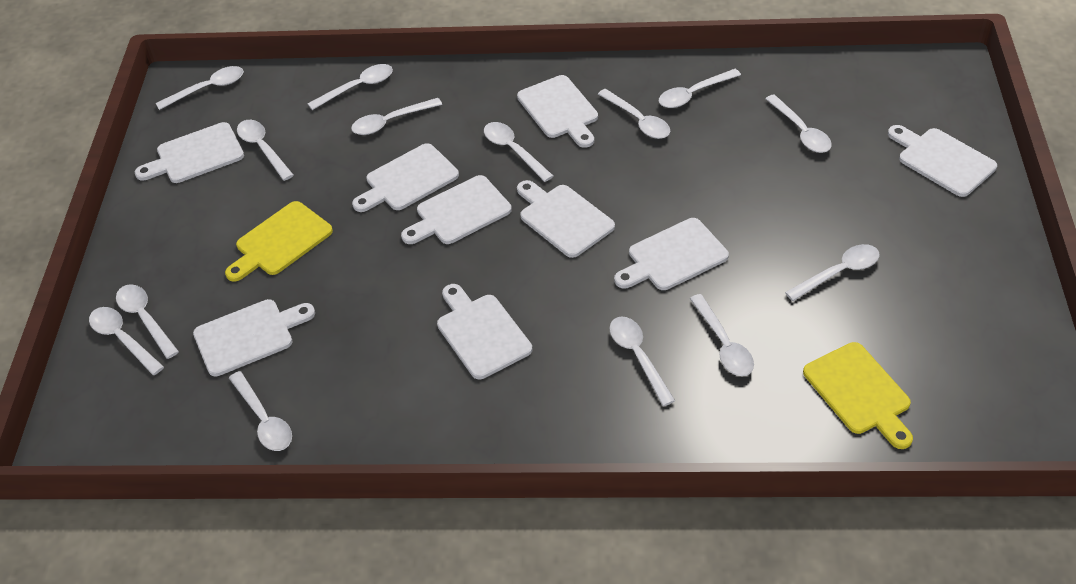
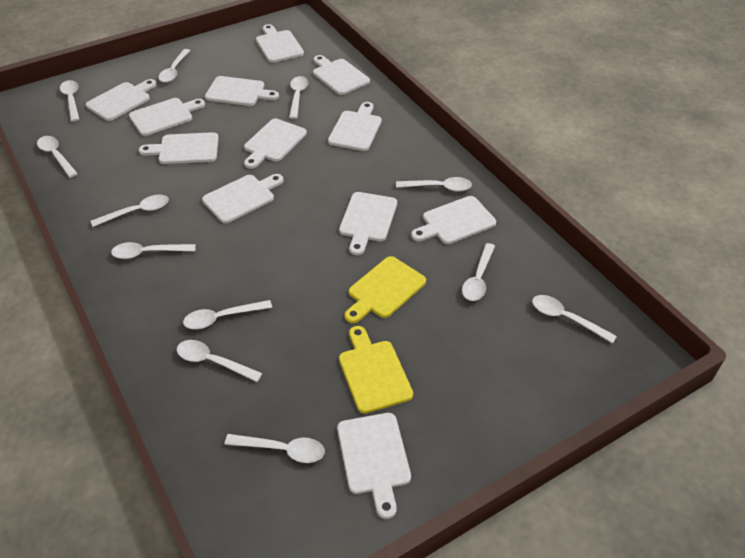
white cutting board: [135,122,244,183] [193,299,315,376] [352,143,459,212] [401,175,512,244] [437,284,532,379] [517,75,598,148] [517,180,615,258] [614,218,729,290] [888,125,997,197] = 9 -> [86,79,157,121] [129,98,205,136] [139,132,219,164] [202,174,284,223] [205,76,279,106] [244,119,307,169] [256,24,304,63] [313,55,370,95] [328,102,382,151] [337,413,411,519] [339,192,397,255] [411,196,496,244] = 12
white spoon: [89,307,164,375] [116,284,179,359] [155,66,244,110] [229,371,292,451] [237,120,294,181] [308,64,393,110] [351,98,442,135] [484,122,553,182] [598,89,670,139] [609,316,675,406] [659,69,741,108] [690,294,754,376] [765,94,832,153] [785,244,880,301] = 14 -> [37,136,78,178] [60,80,79,122] [91,195,169,227] [111,242,196,259] [158,49,191,82] [177,340,262,382] [183,300,272,329] [225,434,325,463] [289,76,308,119] [396,177,472,192] [462,243,495,301] [532,295,617,343] = 12

